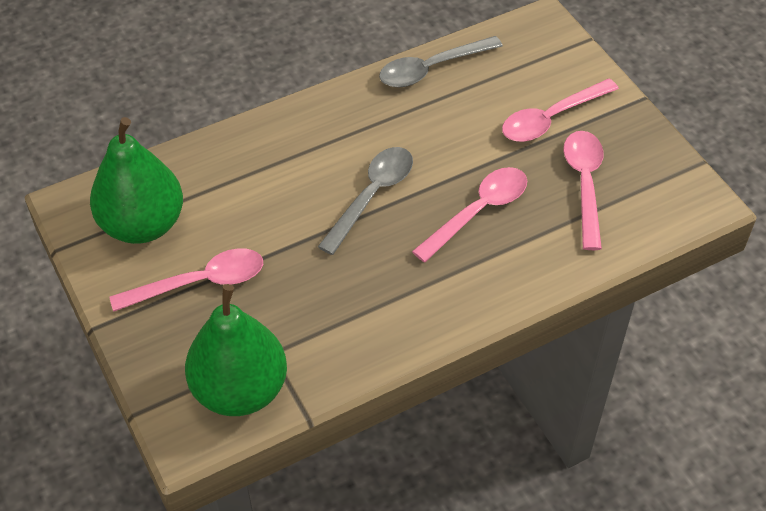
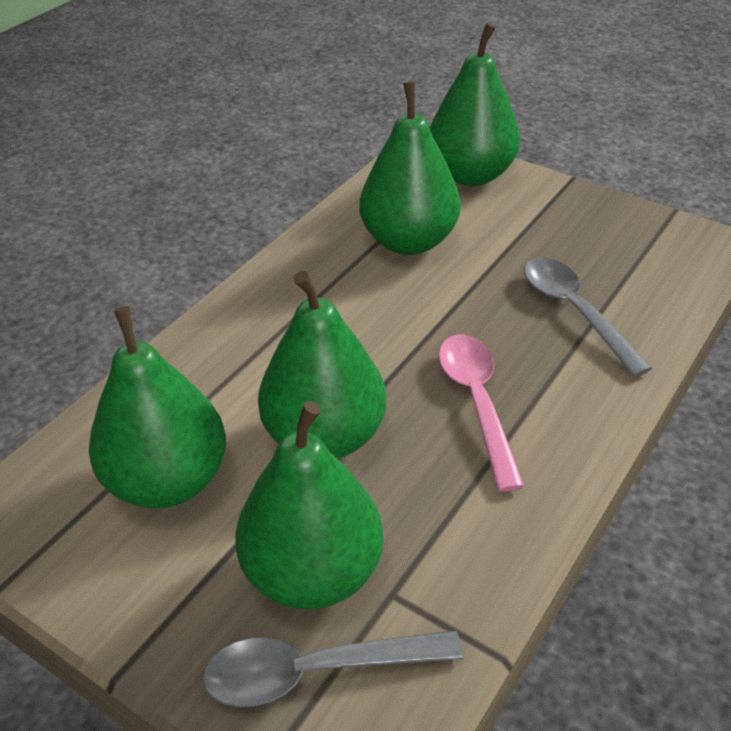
green pear: [90,117,183,244] [185,284,287,416] = 2 -> [89,306,226,509] [235,401,383,609] [258,271,386,459] [359,82,461,255] [430,23,520,186] = 5
pink spoon: [110,248,263,312] [412,167,527,262] [502,79,619,142] [563,131,604,250] = 4 -> [439,335,524,491] = 1

